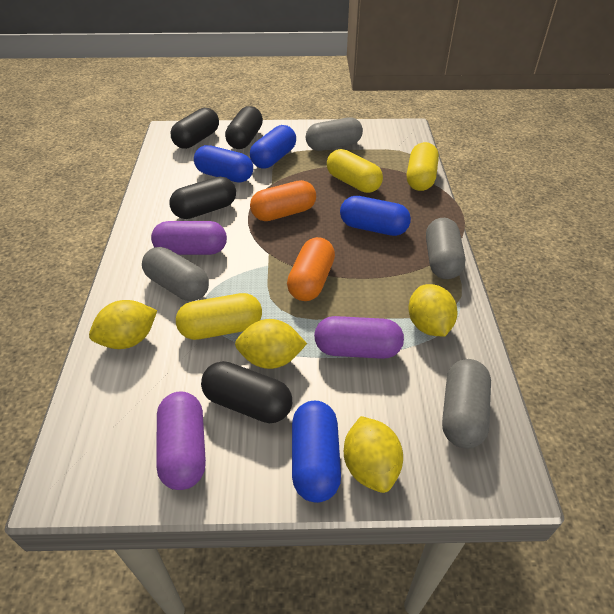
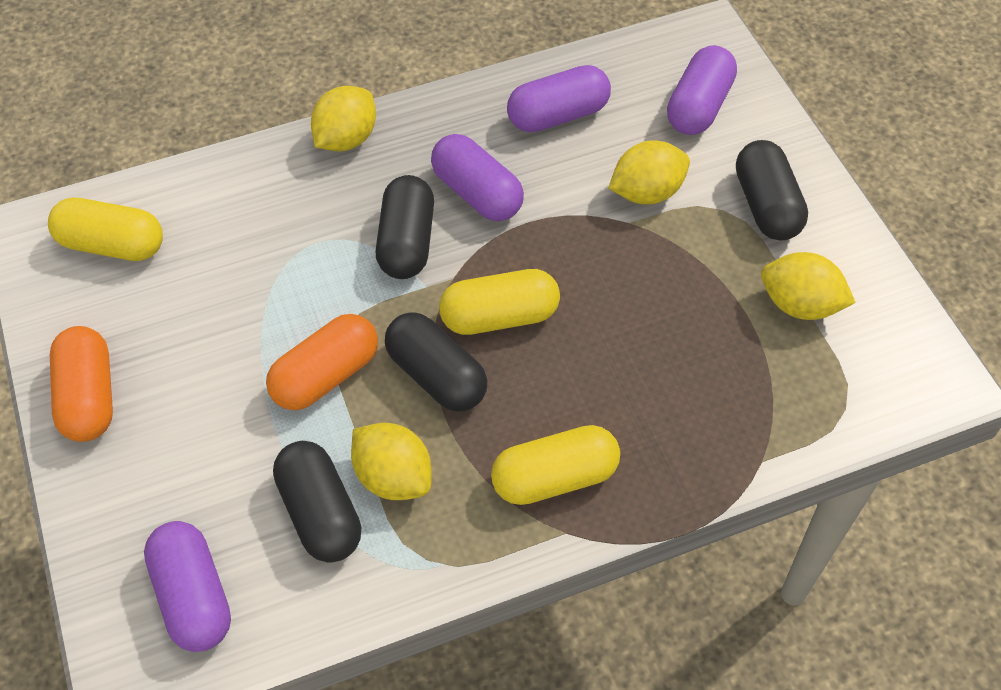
blue capsule: [194,145,253,183] [250,125,296,168] [292,401,341,503] [340,196,411,236] = 4 -> none = 0
grey capsule: [142,247,209,301] [306,117,363,151] [426,218,465,279] [442,359,491,449] = 4 -> none = 0
purple capsule: [151,221,227,255] [156,391,206,490] [314,316,404,359] = 3 -> [144,521,231,652] [431,134,524,221] [507,65,611,132] [667,45,737,135] = 4

